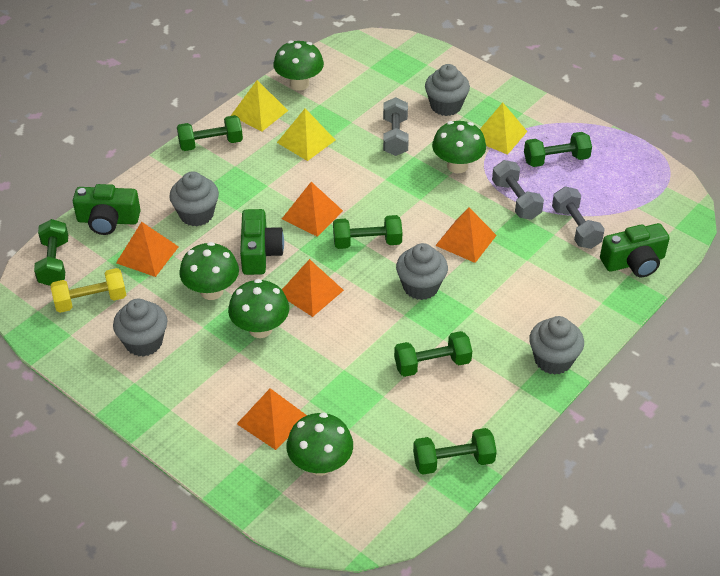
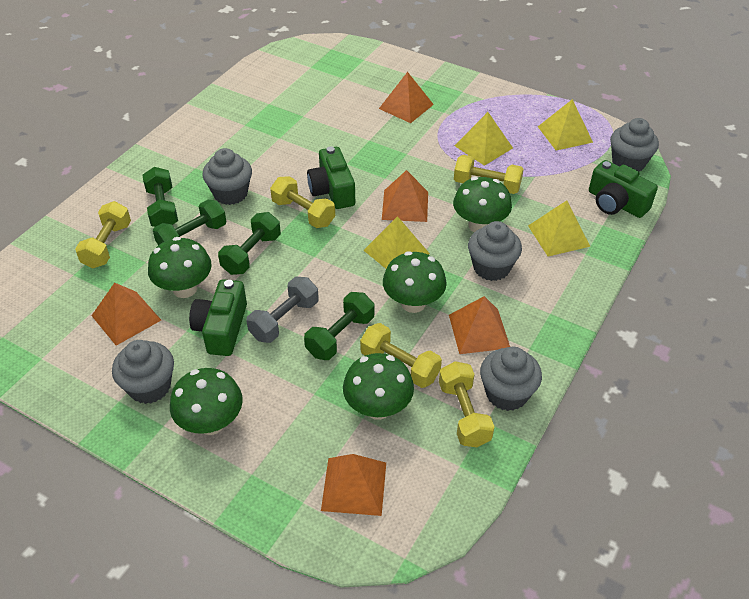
green dumbbell: [34,219,68,286] [177,115,243,151] [333,215,402,249] [394,331,472,377] [413,428,497,474] [524,132,592,167] = 6 -> [143,167,178,227] [153,199,227,245] [218,212,281,275] [304,292,374,360] = 4
grey dumbbell: [383,97,409,156] [492,160,544,220] [552,187,605,249] = 3 -> [246,277,319,343] = 1
yellow dumbbell: [51,268,126,313] = 1 -> [75,201,131,268] [270,176,335,228] [360,323,442,388] [439,361,495,447] [454,155,524,194] = 5
yellow pyramid: [231,80,288,132] [277,109,335,161] [480,102,528,155] = 3 -> [364,216,430,269] [455,112,513,166] [528,200,591,256] [538,99,593,151] = 4

